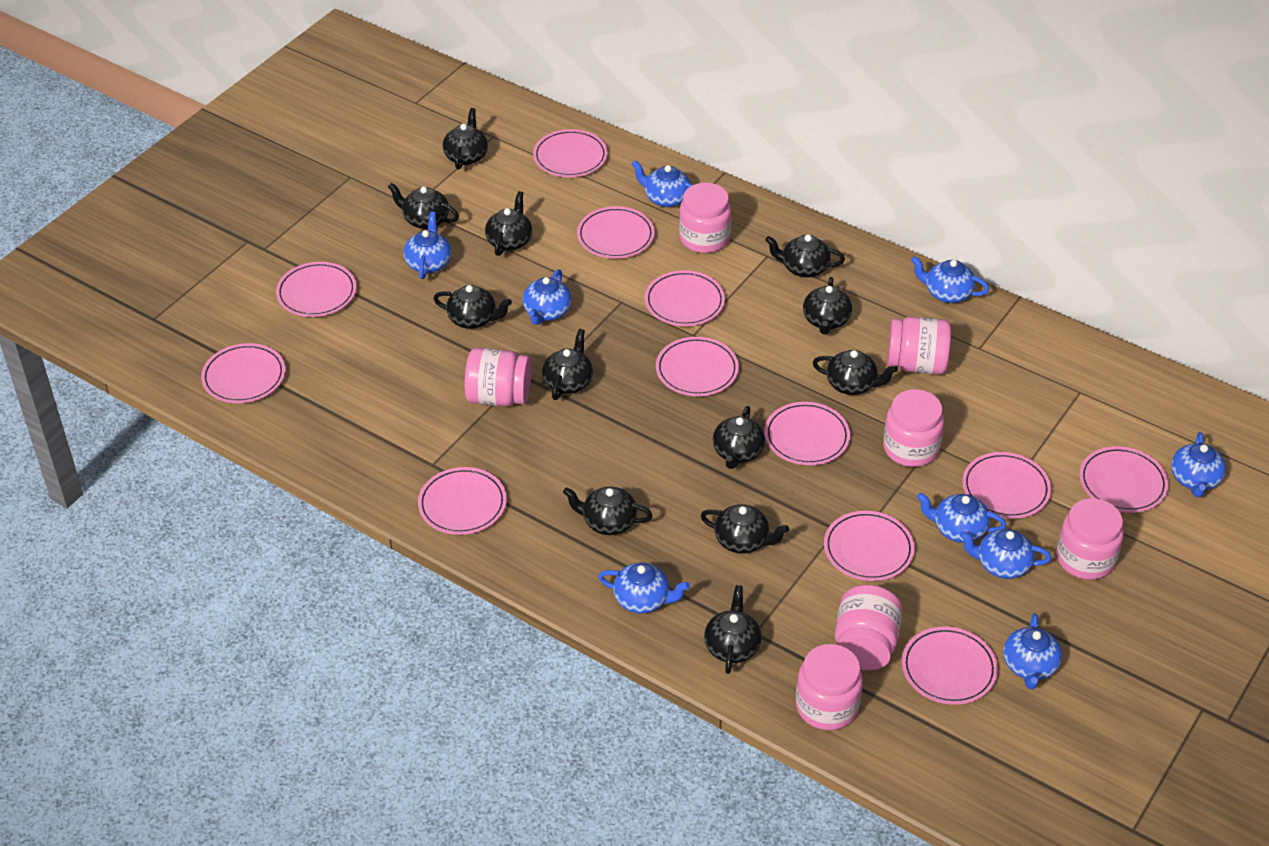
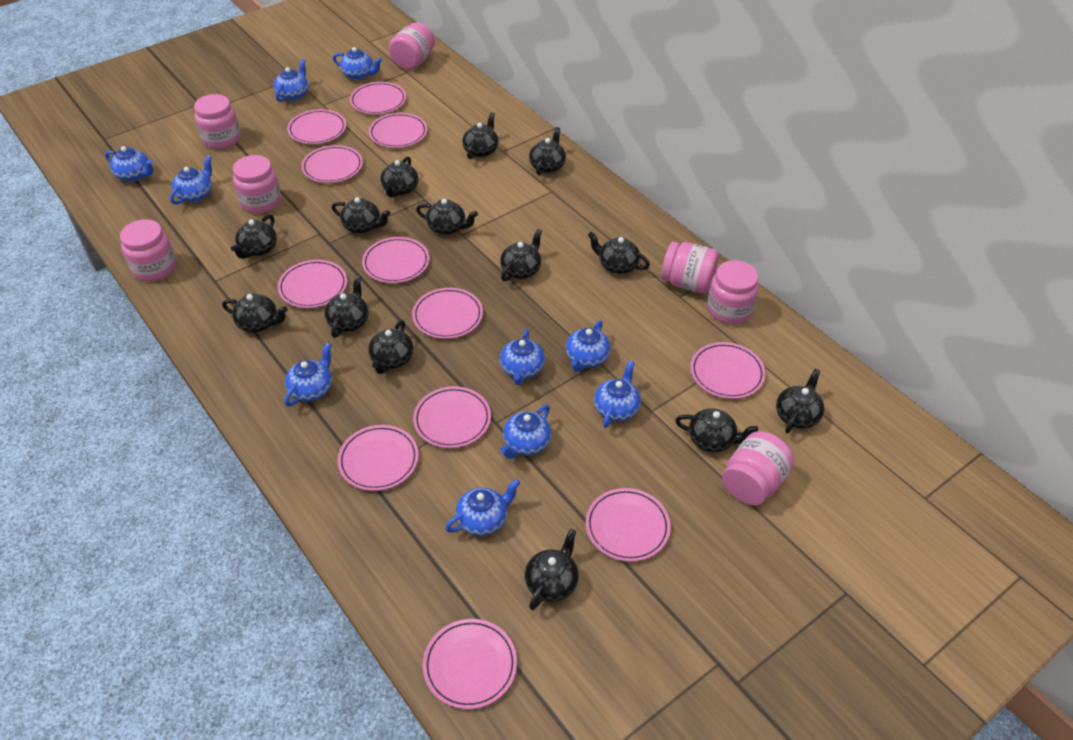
black teapot: [388,183,459,229] [433,285,512,329] [443,108,488,170] [485,191,532,256] [542,329,593,400] [563,487,653,535] [701,504,789,554] [704,585,762,674] [713,406,765,469] [765,234,845,277] [803,277,852,334] [813,350,898,395] = 12 -> [222,294,288,332] [231,215,277,259] [324,276,369,338] [332,197,390,233] [368,320,414,374] [380,156,418,198] [416,199,478,235] [462,113,499,159] [500,229,542,281] [525,529,579,610] [529,127,566,175] [588,232,650,274] [675,408,758,452] [776,369,824,434] = 14
blue teapot: [404,212,452,279] [523,269,572,325] [598,562,690,614] [632,160,692,207] [911,256,989,303] [917,493,1006,543] [959,529,1052,579] [1003,613,1062,689] [1171,432,1226,497] = 9 -> [105,146,153,182] [170,155,212,205] [274,59,308,102] [284,343,332,407] [333,47,382,80] [445,479,520,536] [500,329,545,385] [500,404,551,459] [566,320,610,372] [594,360,641,428] = 10

